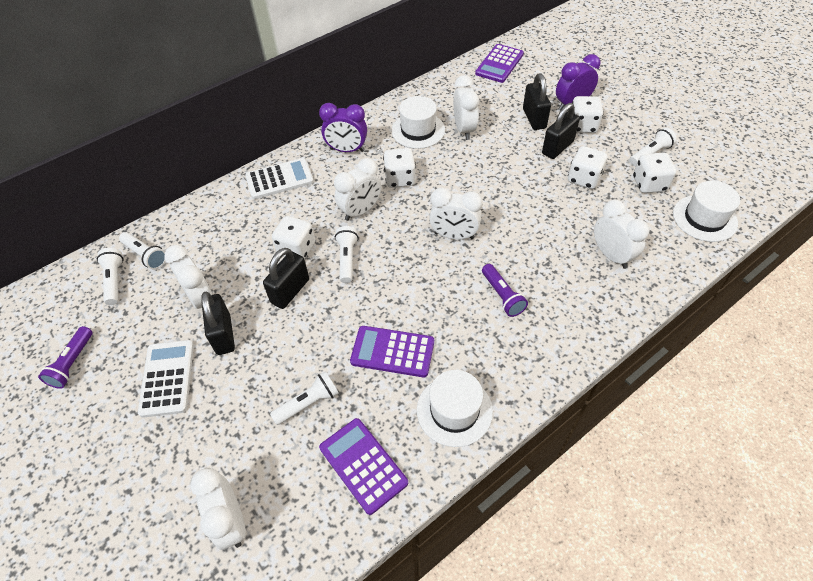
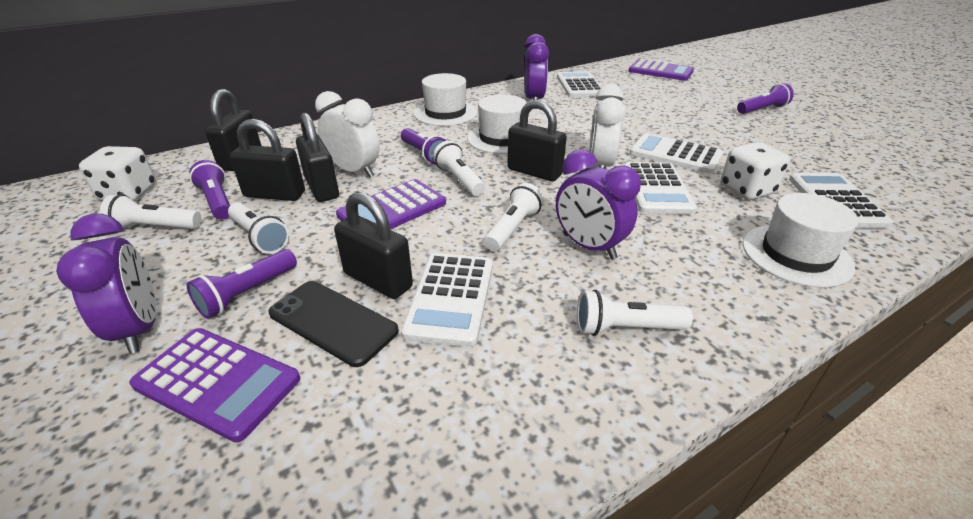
black padlock: [201,292,235,355] [263,248,309,309] [523,74,551,130] [542,103,580,159] = 4 -> [205,89,261,171] [230,119,305,201] [296,113,339,202] [334,192,413,299] [507,100,567,181] = 5
black phone: none = 0 -> [268,281,399,367] = 1
purple clock: [319,103,367,152] [556,54,600,111] = 2 -> [56,214,156,354] [524,34,549,100] [556,149,641,260] = 3
purple flashlight: [38,326,92,389] [482,264,528,317] = 2 -> [186,249,297,319] [190,160,230,220] [401,128,446,165] [737,83,794,114] = 4
white calculator: [138,340,194,418] [245,158,314,199] = 2 -> [401,253,493,347] [557,71,601,97] [624,162,697,214] [629,133,723,174] [789,173,893,228] = 5
white clock: [164,245,213,309] [190,468,246,550] [334,158,382,221] [429,188,483,240] [453,75,479,140] [594,199,650,269] = 6 -> [315,91,380,178] [589,84,625,169] = 2
white dice: [272,216,315,259] [383,148,416,188] [568,146,607,189] [572,96,604,133] [633,152,676,193] = 5 -> [79,146,156,201] [720,142,790,200] = 2

